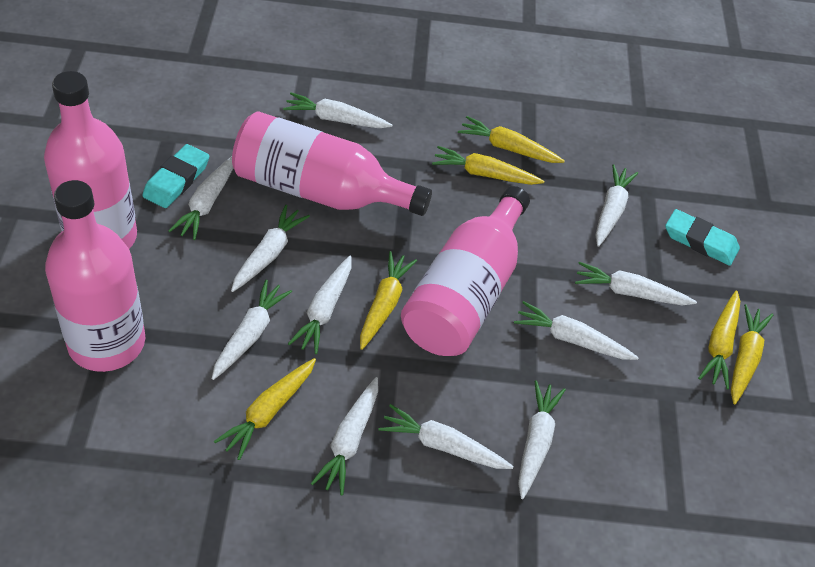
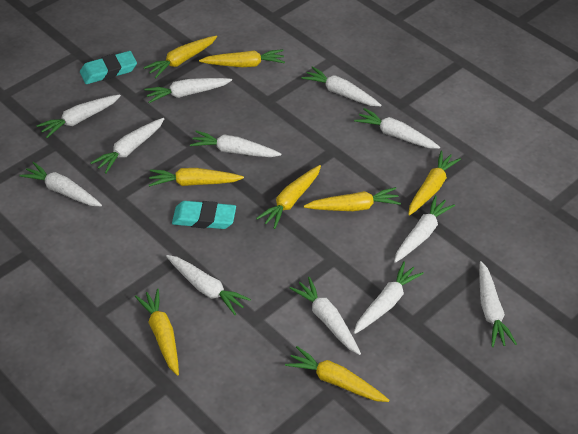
pink bottle: [44,71,137,249] [45,180,145,372] [232,112,432,216] [401,186,530,356] = 4 -> none = 0
white carrot: [168,157,233,240] [212,280,292,380] [231,205,310,292] [283,92,392,128] [288,256,352,354] [311,377,378,496] [379,404,514,469] [514,301,639,360] [518,380,566,499] [575,262,697,305] [596,164,638,247] = 11 -> [19,162,102,206] [36,95,121,138] [91,118,164,174] [144,78,232,103] [166,255,251,315] [190,131,281,157] [290,277,361,355] [301,66,381,106] [354,108,440,149] [354,261,424,334] [394,195,455,263] [479,261,517,347] = 12
yellow carrot: [214,358,316,460] [360,251,417,350] [432,146,544,185] [458,116,565,163] [698,291,740,389] [731,304,773,405] = 6 -> [135,289,179,376] [144,36,217,78] [149,168,244,187] [199,49,285,67] [256,165,321,229] [285,346,390,402] [304,187,401,211] [408,151,461,215] = 8

